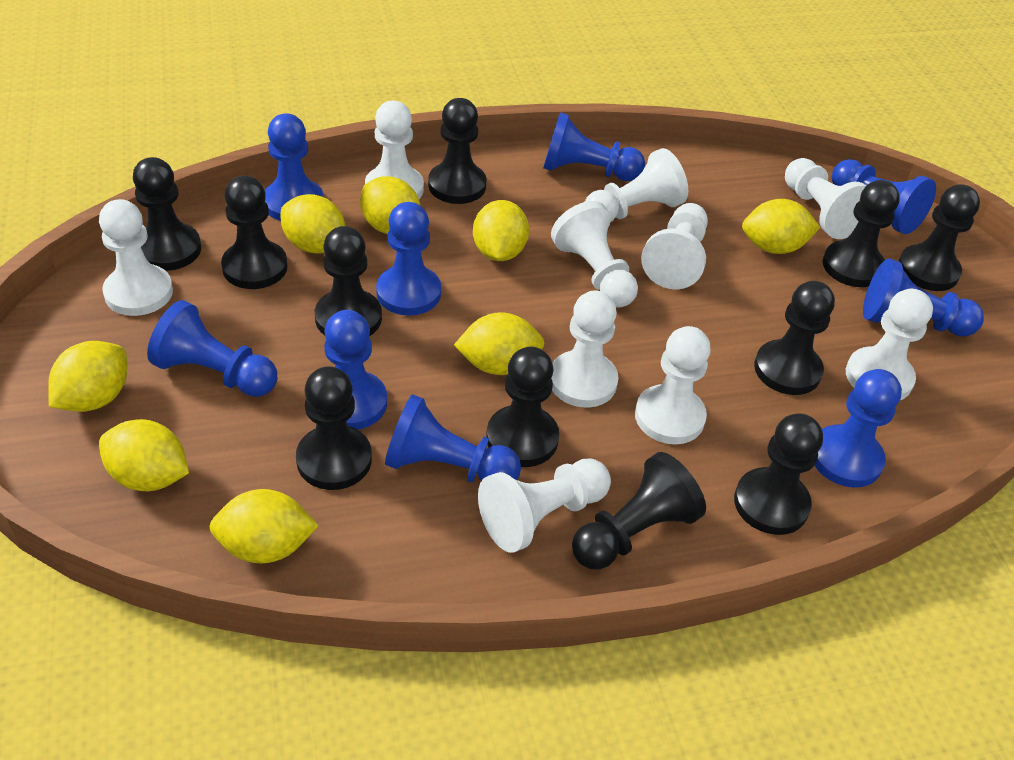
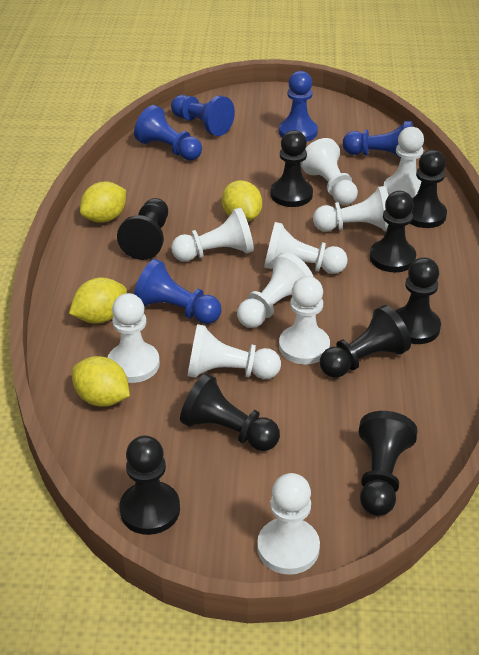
black pawn: [133,157,201,271] [221,176,288,289] [296,366,372,490] [315,226,382,336] [428,98,486,204] [486,347,559,467] [572,452,706,570] [734,413,823,535] [754,281,835,395] [823,180,900,287] [899,184,980,291] = 11 -> [117,198,168,260] [119,435,180,535] [180,373,280,451] [271,130,313,207] [320,305,411,378] [359,411,418,516] [369,191,416,272] [396,257,441,344] [410,150,447,228] = 9
blue pawn: [147,300,277,397] [265,114,324,221] [324,310,387,430] [376,202,441,316] [385,394,521,483] [543,112,645,181] [814,369,902,488] [832,159,936,234] [863,259,984,337] = 9 -> [134,105,202,161] [134,259,222,324] [171,95,235,136] [279,71,318,142] [343,121,413,158] = 5
yellow lemon: [48,341,127,412] [99,419,189,491] [209,489,319,563] [281,194,346,254] [360,176,420,234] [454,312,544,375] [473,200,529,261] [742,199,820,254] = 8 -> [69,277,127,324] [72,356,130,407] [80,182,126,223] [222,180,262,222] = 4

